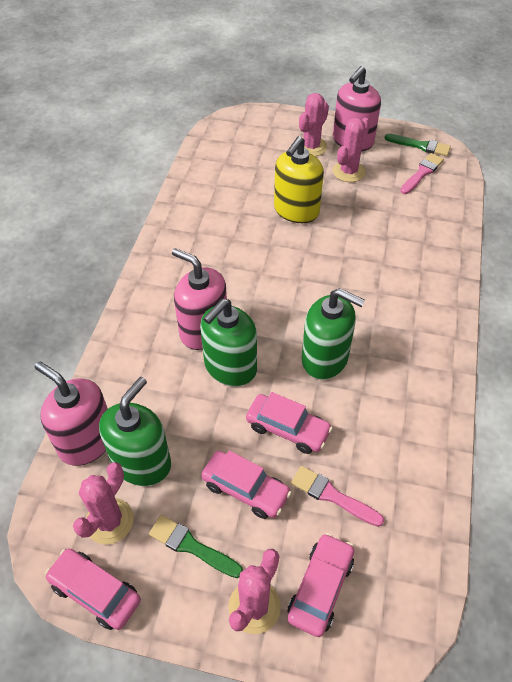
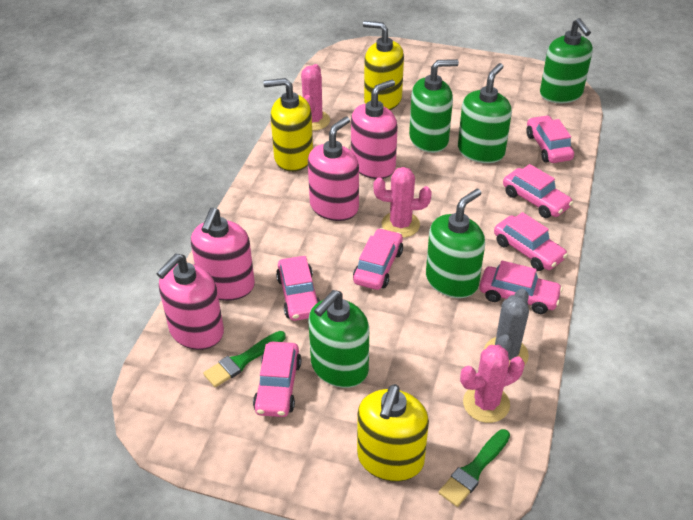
green soap dispenser: [99,377,171,486] [200,299,257,387] [302,288,365,380] = 3 -> [308,290,369,388] [409,59,459,153] [426,189,485,298] [458,63,512,163] [540,18,593,103] = 5
grey cactus: none = 0 -> [484,288,529,365] = 1
pink brush: [291,466,384,527] [400,153,444,194] = 2 -> none = 0
pink cactus: [73,462,134,545] [229,549,281,634] [299,93,329,156] [333,118,370,182] = 4 -> [301,64,330,131] [374,167,432,238] [460,345,525,423] = 3
pink car: [45,548,141,630] [201,450,292,519] [246,392,333,454] [287,533,354,637] = 4 -> [253,341,301,417] [276,256,320,321] [353,228,403,290] [479,260,563,314] [494,212,568,271] [503,164,573,218] [526,115,574,163] = 7
pink soap dispenser: [34,361,108,466] [172,248,227,350] [333,66,381,151] = 3 -> [156,253,224,350] [191,208,255,301] [308,117,359,221] [351,80,398,179] = 4
yellow soap dispenser: [274,136,324,223] = 1 -> [263,78,313,172] [357,384,429,482] [363,21,404,110] = 3

